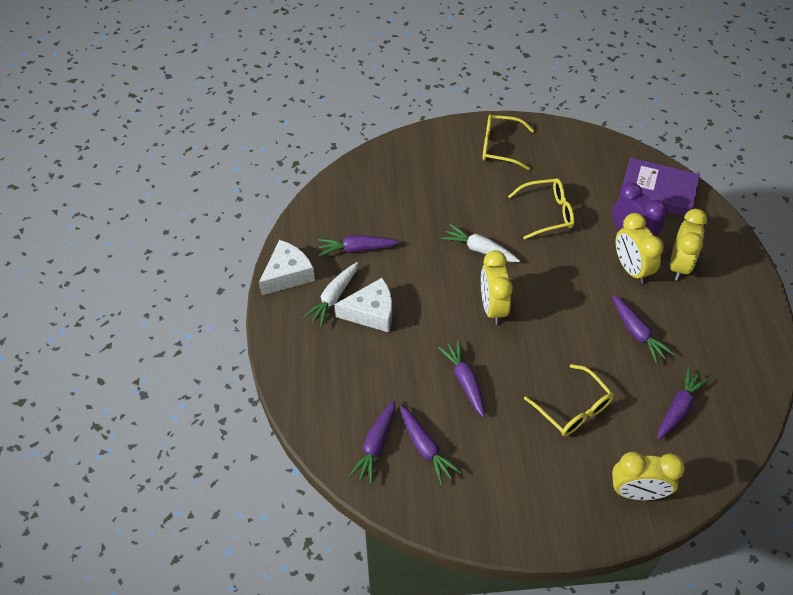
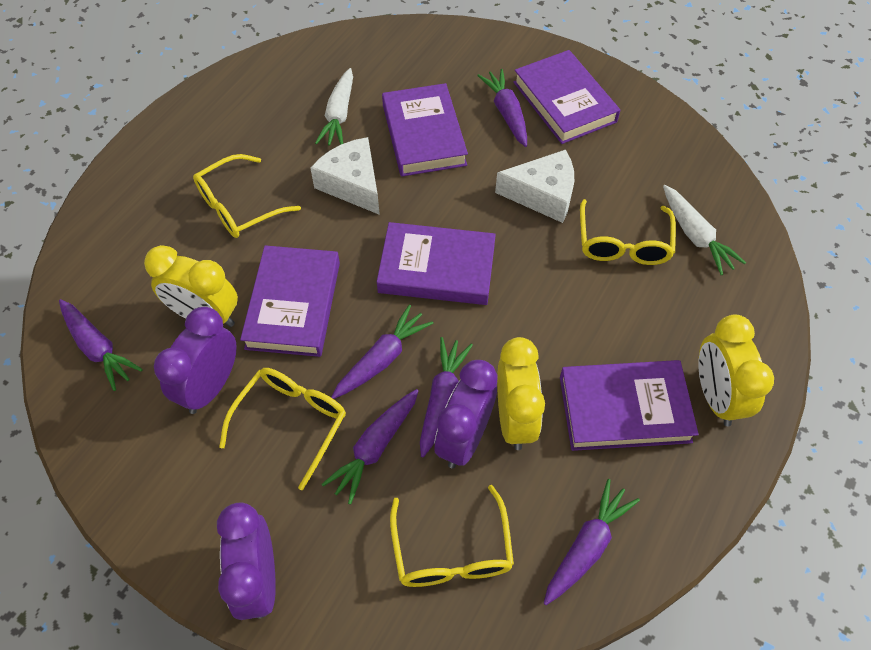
purple book: [619,158,700,216] = 1 -> [240,245,340,357] [377,222,496,305] [382,83,468,177] [513,50,620,144] [560,360,699,451] = 5
purple clock: [612,183,667,236] = 1 -> [154,307,237,414] [217,503,276,620] [434,360,498,468] = 3
yellow clock: [481,250,513,325] [612,452,685,500] [616,213,664,284] [670,209,707,280] = 4 -> [144,245,238,327] [497,337,545,450] [698,314,774,426] = 3
yellow glasses: [482,114,534,170] [508,178,574,240] [524,364,614,436] = 3 -> [193,154,301,238] [219,368,346,490] [390,485,514,587] [580,199,676,265] = 4

